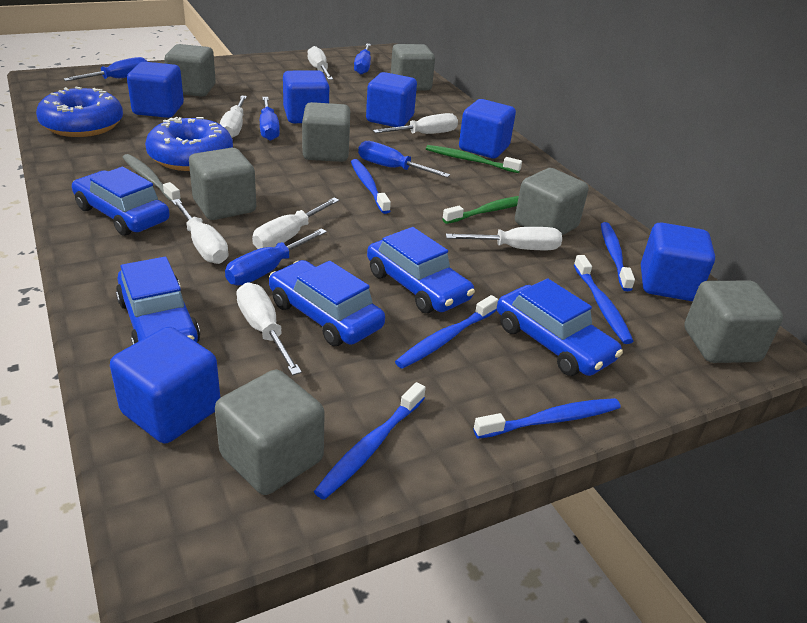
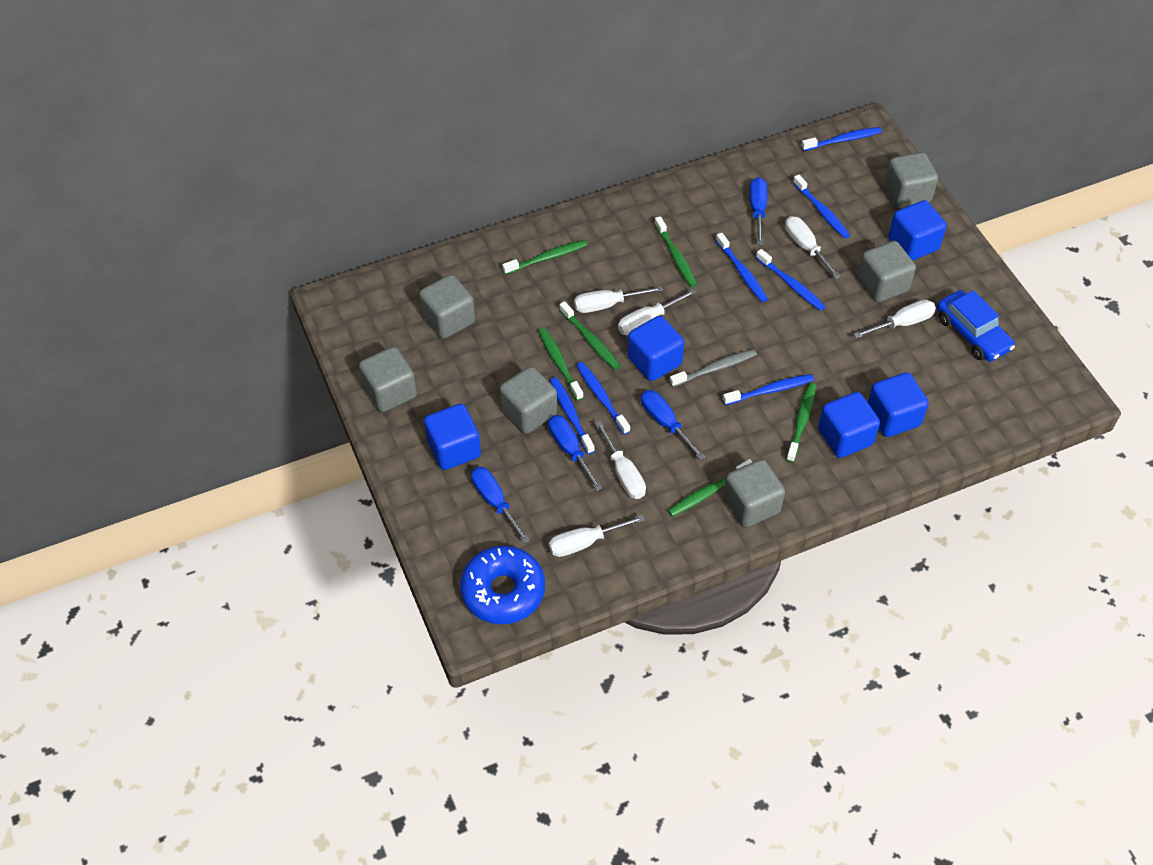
blue car: [72,167,170,236] [116,257,200,345] [269,260,385,346] [367,227,475,313] [497,278,623,376] = 5 -> [937,290,1015,362] = 1
blue cube: [110,327,220,443] [127,62,184,118] [283,70,329,123] [366,72,417,127] [459,99,516,158] [641,222,715,301] = 6 -> [424,404,481,470] [627,316,684,381] [818,392,880,458] [868,372,929,437] [888,200,947,260] = 5
blue donut: [36,87,123,137] [145,117,233,171] = 2 -> [460,546,545,624] = 1
blue screwdriver: [64,57,147,81] [225,228,327,285] [260,97,280,141] [354,44,371,74] [358,141,450,178] = 5 -> [471,467,530,544] [548,415,602,491] [641,390,705,460] [750,177,767,245] = 4
blue toothbrush: [314,382,426,500] [351,159,391,214] [395,295,498,369] [473,398,621,439] [574,255,633,344] [601,222,635,291] = 6 -> [550,377,595,454] [576,362,630,435] [716,233,768,302] [723,374,814,405] [756,249,826,311] [793,174,850,239] [801,127,882,151] = 7
green toothbrush: [426,145,522,173] [442,196,519,224] = 2 -> [502,240,587,275] [538,328,584,401] [559,301,620,370] [655,216,697,287] [668,459,752,517] [786,383,816,462] = 6
grey cube: [164,44,216,97] [189,148,256,220] [215,369,325,495] [302,102,350,162] [391,44,435,91] [515,168,588,235] [684,281,783,363] = 7 -> [359,346,417,412] [419,274,475,339] [499,366,557,434] [723,459,785,528] [857,241,916,302] [884,152,938,209] = 6
white screwdriver: [172,199,229,264] [220,95,247,138] [236,282,302,375] [252,198,339,249] [308,46,333,80] [373,113,458,134] [446,227,562,250] = 7 -> [549,515,645,557] [574,286,663,313] [595,421,646,499] [618,289,696,336] [785,216,841,280] [853,300,936,339] = 6

